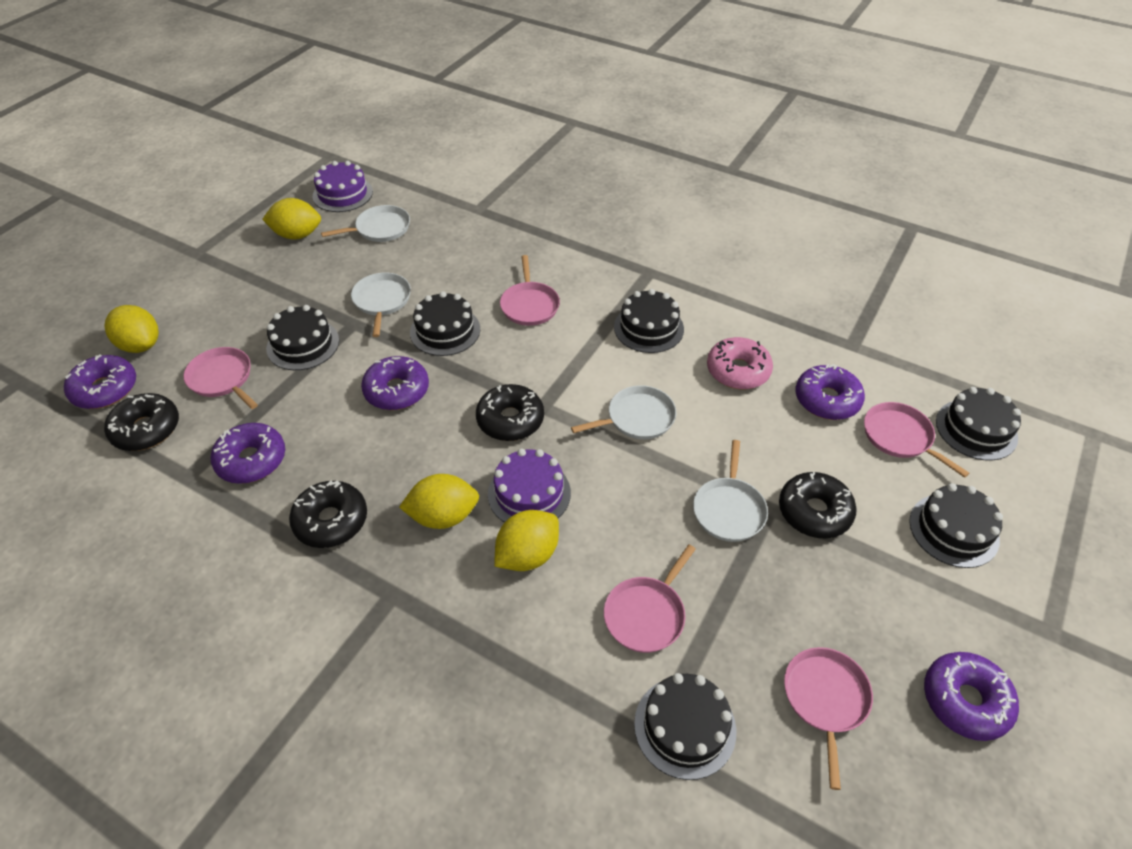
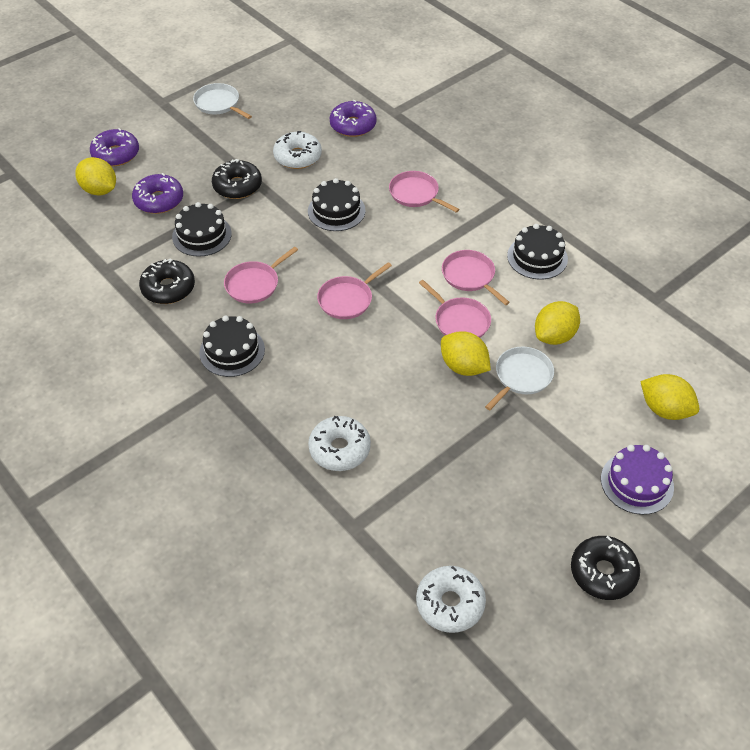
black cake: [266,305,339,370] [410,291,480,356] [614,289,684,353] [634,673,736,780] [909,483,1003,568] [936,387,1021,461] = 6 -> [172,202,232,257] [199,316,265,377] [308,178,365,231] [507,224,568,280] = 4
black donut: [104,393,179,451] [289,480,367,548] [476,384,544,441] [779,472,857,538] = 4 -> [139,259,195,304] [212,159,262,199] [571,536,640,600] = 3
pink donut: [707,337,773,389] = 1 -> none = 0
purple cake: [313,161,373,212] [488,448,571,522] = 2 -> [601,445,674,515] = 1
purple donut: [64,355,136,409] [211,423,285,484] [361,356,429,410] [795,364,865,420] [924,652,1019,741] = 5 -> [90,128,139,166] [132,173,183,214] [330,99,377,137] = 3
white donut: none = 0 -> [273,131,322,169] [308,416,371,471] [416,566,486,633] = 3
white pan: [321,205,410,242] [351,273,411,337] [571,385,676,439] [693,440,768,542] = 4 -> [193,83,252,119] [485,347,554,410] = 2

